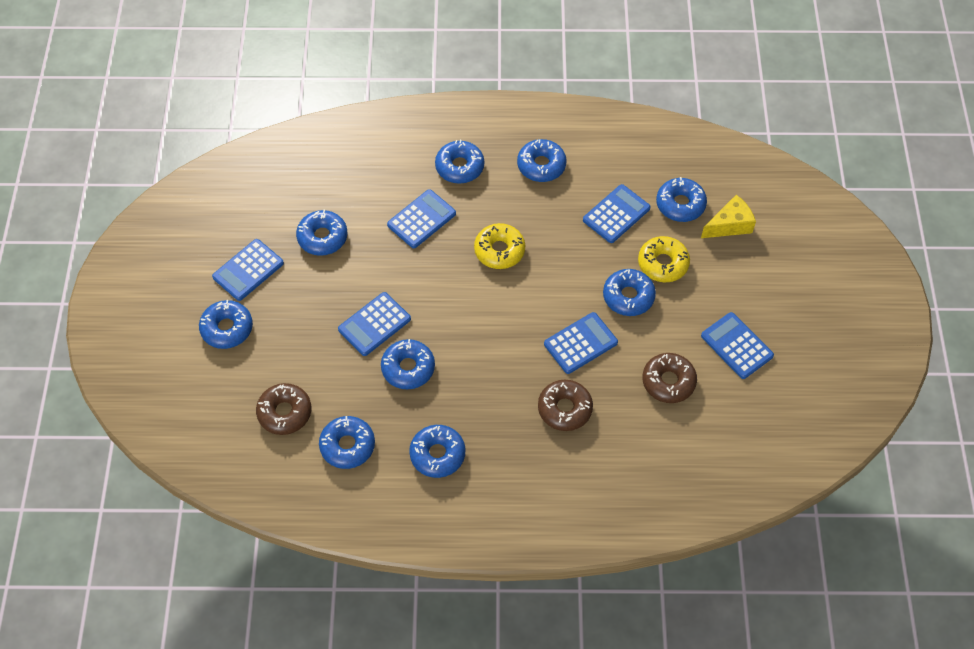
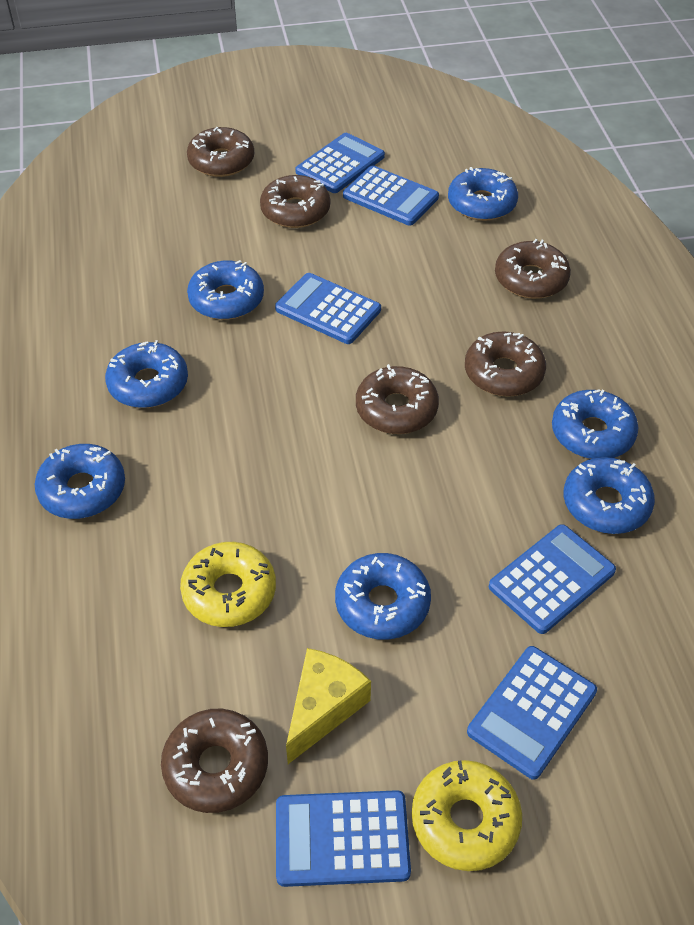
blue donut: [199,300,253,349] [296,210,348,256] [319,416,375,469] [381,339,435,389] [409,425,465,478] [435,140,484,184] [517,139,567,182] [603,269,656,316] [656,177,707,222] = 9 -> [35,444,125,519] [105,340,188,408] [187,260,264,320] [335,553,431,640] [448,167,518,221] [552,389,639,459] [564,457,655,534] = 7
brown donut: [256,383,311,435] [538,380,593,431] [642,353,697,403] = 3 -> [161,709,268,813] [187,127,254,177] [260,175,330,228] [356,364,439,434] [465,331,546,397] [495,239,571,299] = 6

